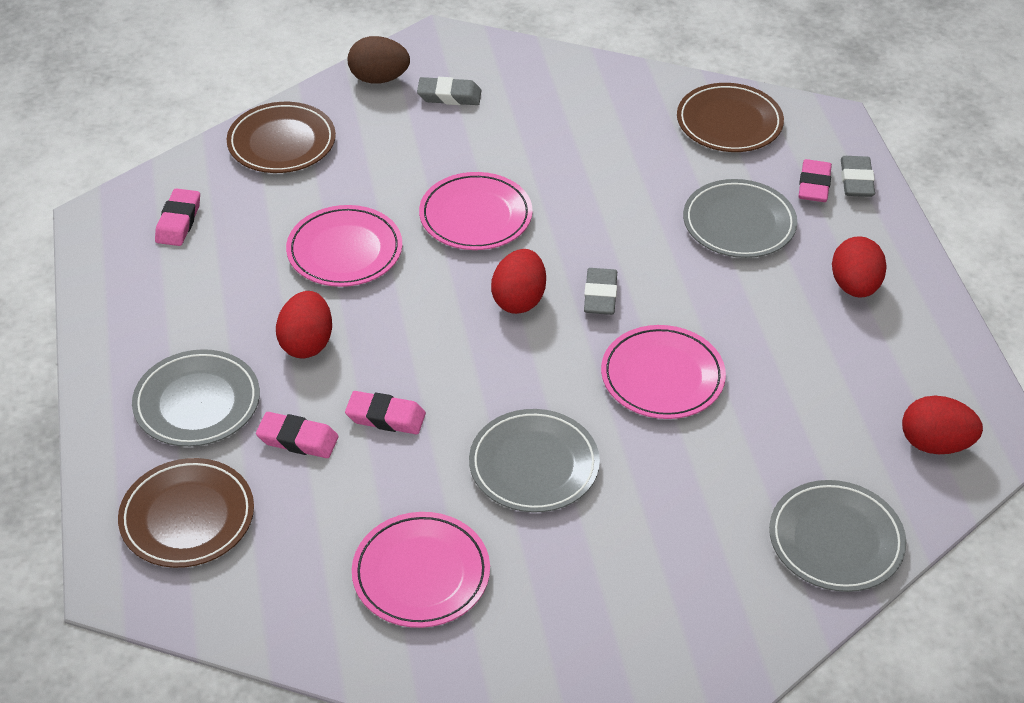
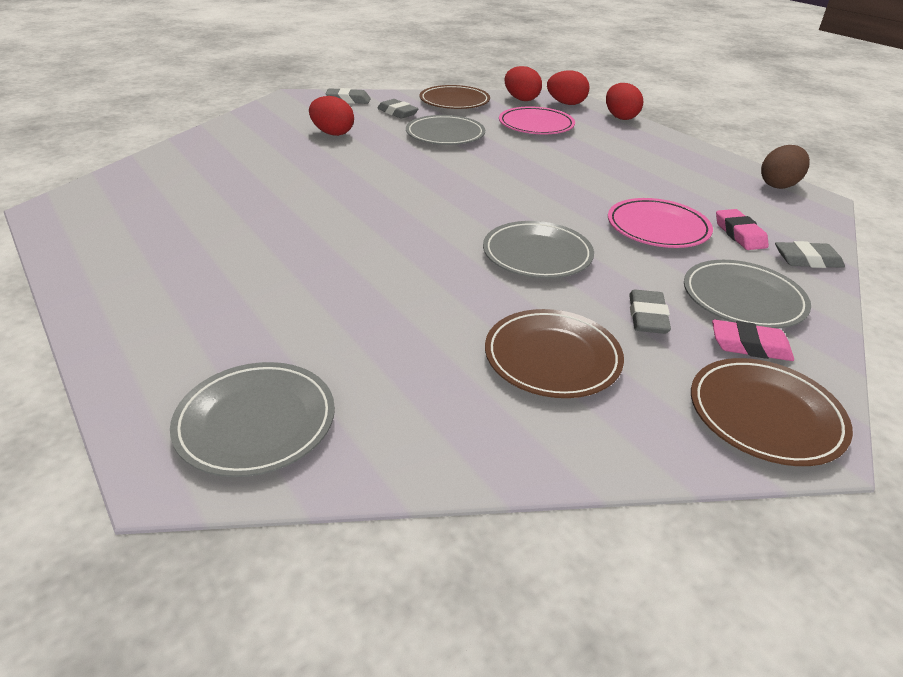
grey eraser: [417,77,482,105] [584,268,617,315] [841,156,875,197] = 3 -> [325,88,371,104] [377,99,418,119] [629,289,671,334] [775,241,845,268] = 4
pink eraser: [155,188,200,246] [256,412,339,458] [345,391,426,434] [798,159,832,202] = 4 -> [712,320,794,361] [716,209,769,250] = 2
pink plate: [286,205,402,287] [352,512,490,628] [419,172,533,250] [601,325,726,419] = 4 -> [499,107,575,134] [608,198,713,248] = 2

